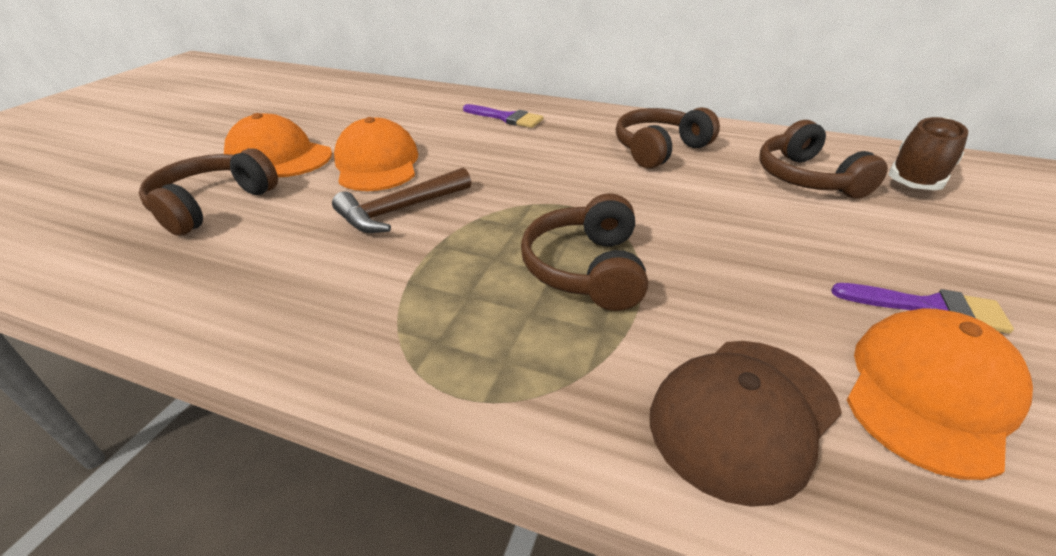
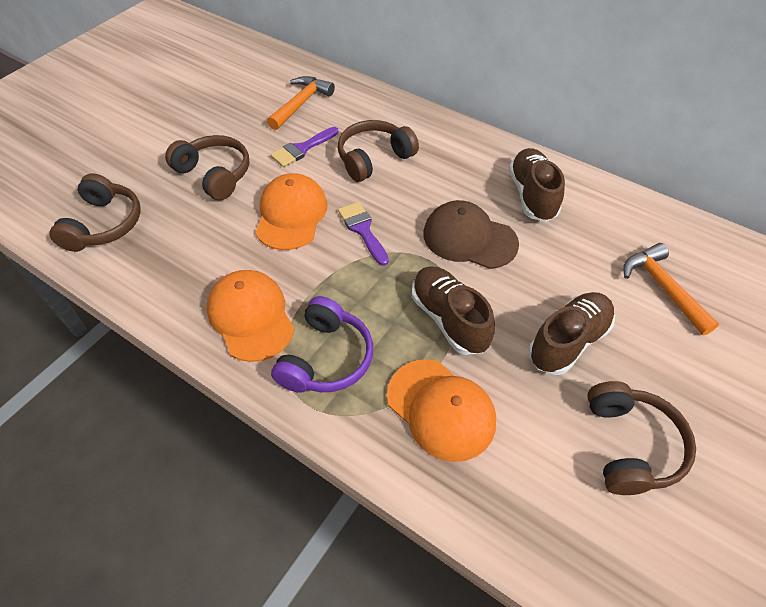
brown hammer: [332,168,471,233] = 1 -> none = 0
brown shoe: [888,117,968,190] = 1 -> [412,266,495,355] [509,148,565,222] [529,292,615,375] = 3
orange hammer: none = 0 -> [267,76,335,130] [623,243,719,335] = 2
purple headphones: none = 0 -> [271,296,373,393] = 1

